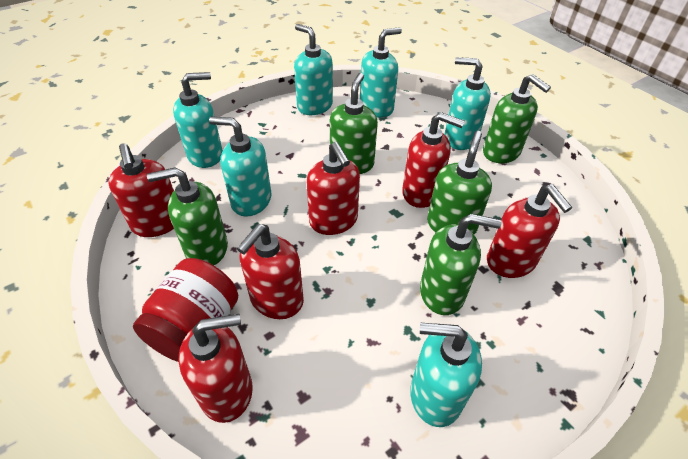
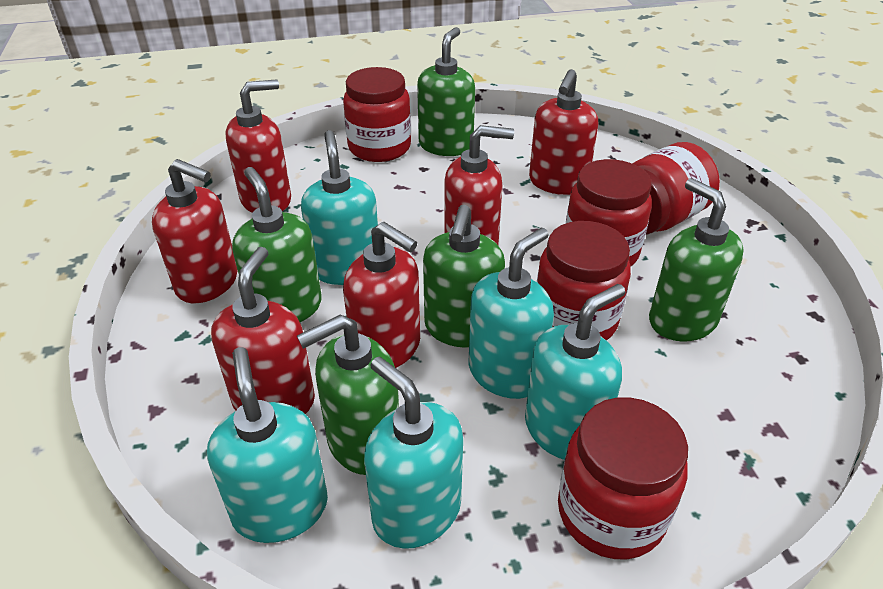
red jar: [133,258,238,362] = 1 -> [343,67,411,162] [537,221,631,340] [558,397,688,559] [566,159,652,267] [632,142,720,235] = 5
turquoise soap dispenser: [173,72,223,168] [209,117,272,217] [294,24,333,115] [360,27,402,118] [410,323,482,427] [444,57,491,150] = 6 -> [207,347,328,543] [301,130,378,285] [364,357,463,549] [469,228,554,399] [525,284,625,460] = 5

